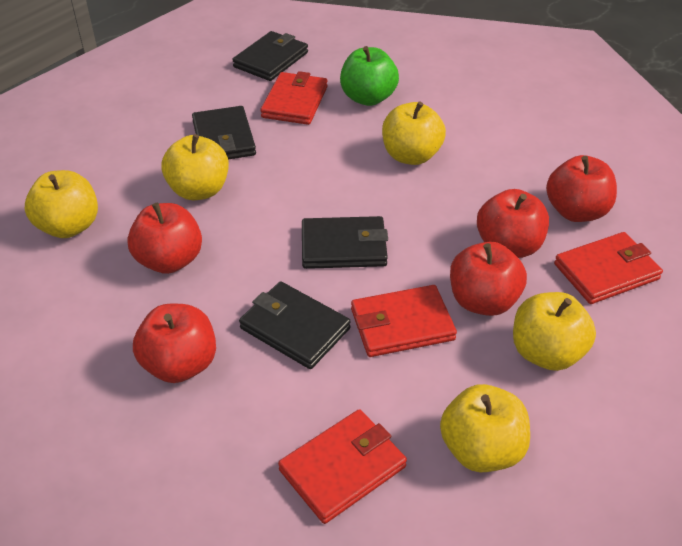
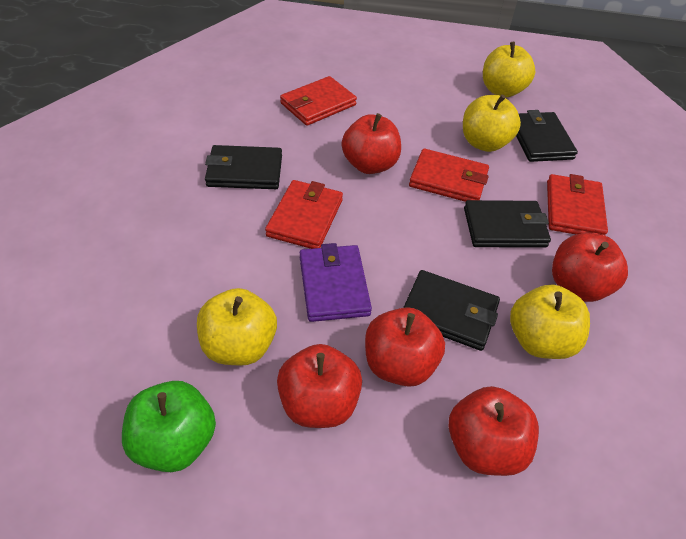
purple wallet: none = 0 -> [300,243,372,322] = 1
yellow apple: [25,170,98,238] [161,134,229,200] [382,101,446,165] [440,384,530,472] [513,292,596,371] = 5 -> [197,288,277,366] [463,94,521,152] [483,42,535,98] [510,285,590,359] = 4

